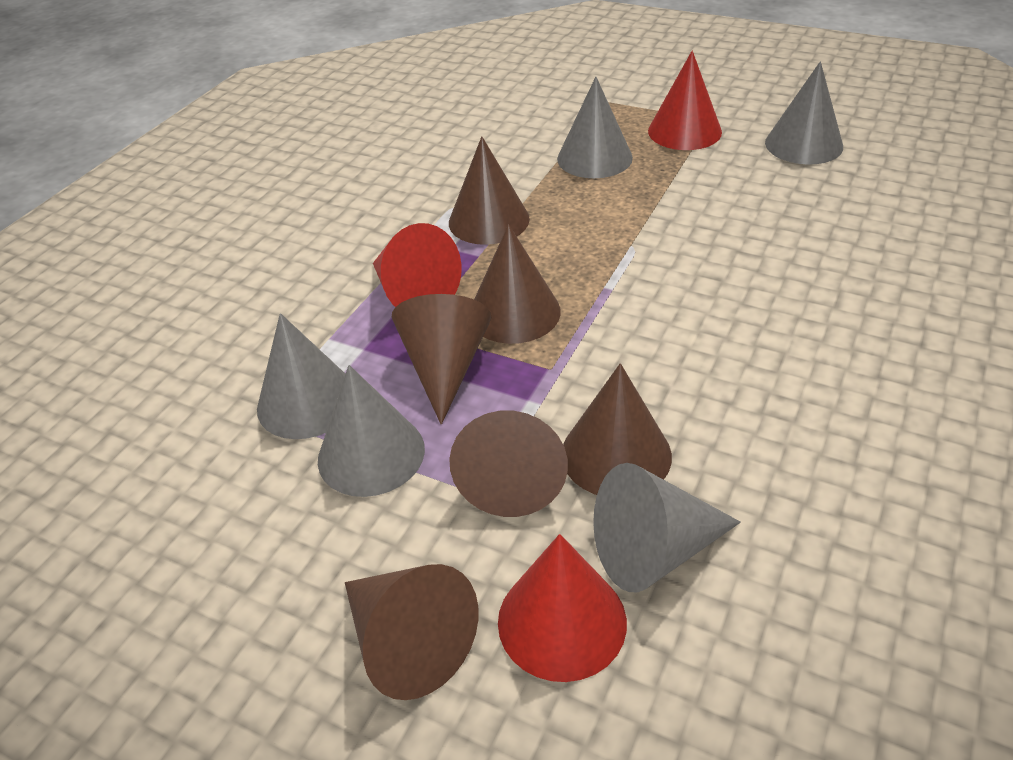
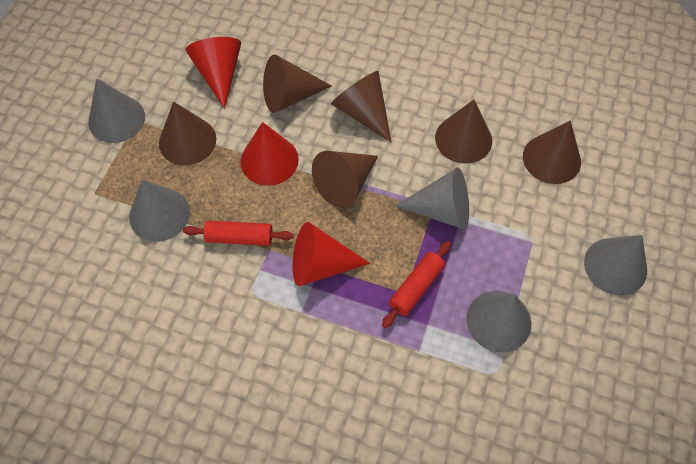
red rolling pin: none = 0 -> [183,221,294,246] [382,241,451,328] = 2

